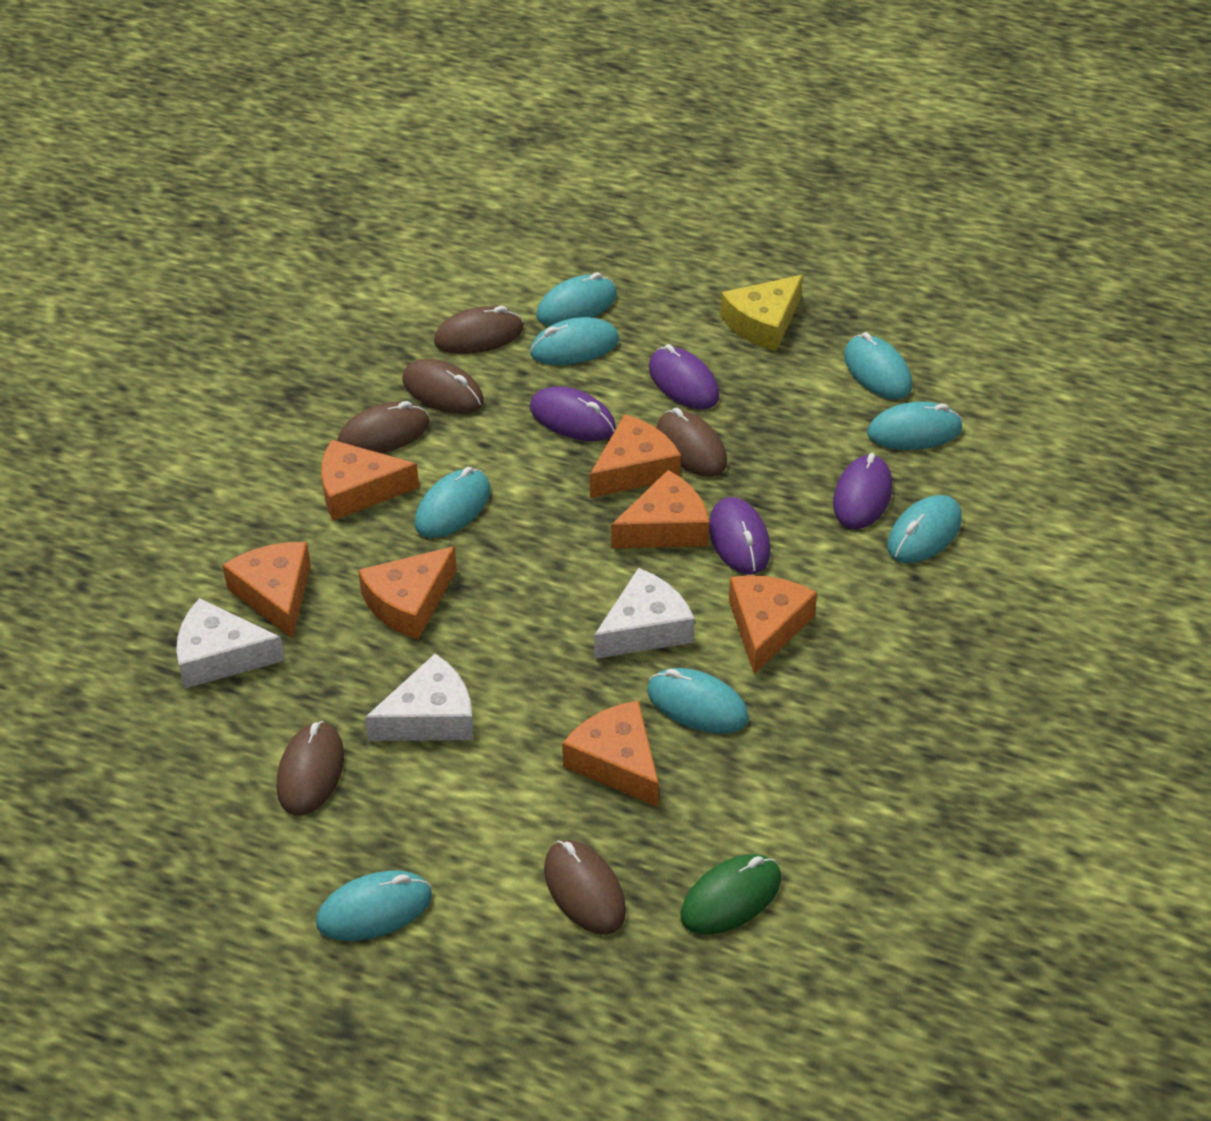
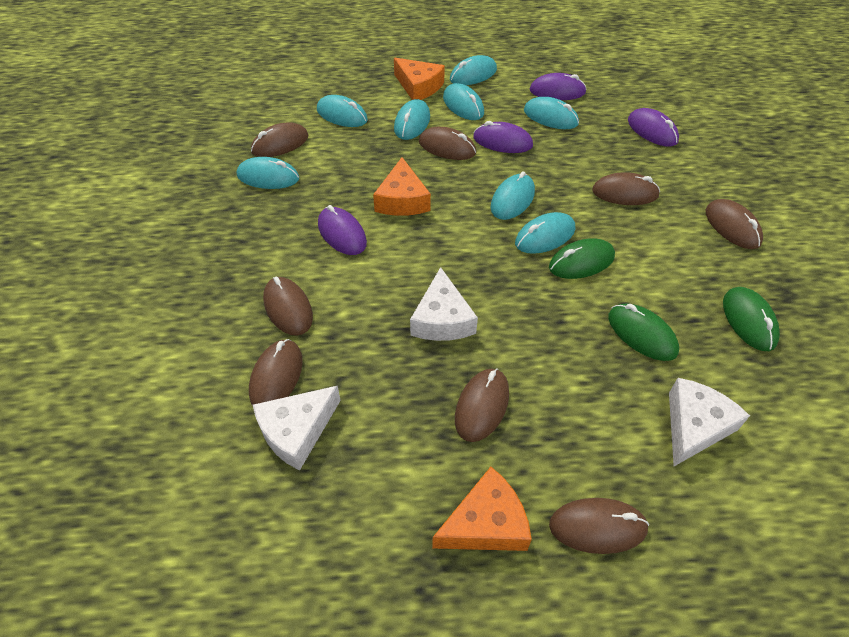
brown mouse: [277,721,344,816] [338,401,430,453] [402,359,484,414] [434,306,524,354] [544,840,626,935] [656,408,727,477] = 6 -> [249,339,303,406] [251,122,308,157] [263,277,313,336] [419,127,476,160] [455,368,509,442] [549,498,649,554] [592,172,660,205] [706,199,763,249] = 8
green mouse: [680,854,781,935] = 1 -> [549,238,615,279] [608,303,679,361] [723,287,780,351] = 3
orange cheese: [222,542,311,639] [321,440,419,521] [358,546,457,639] [562,700,659,807] [590,414,681,498] [611,470,709,549] [729,575,817,675] = 7 -> [373,157,431,216] [394,58,445,100] [432,467,532,551] = 3
yellow cheese: [721,275,803,351] = 1 -> none = 0

